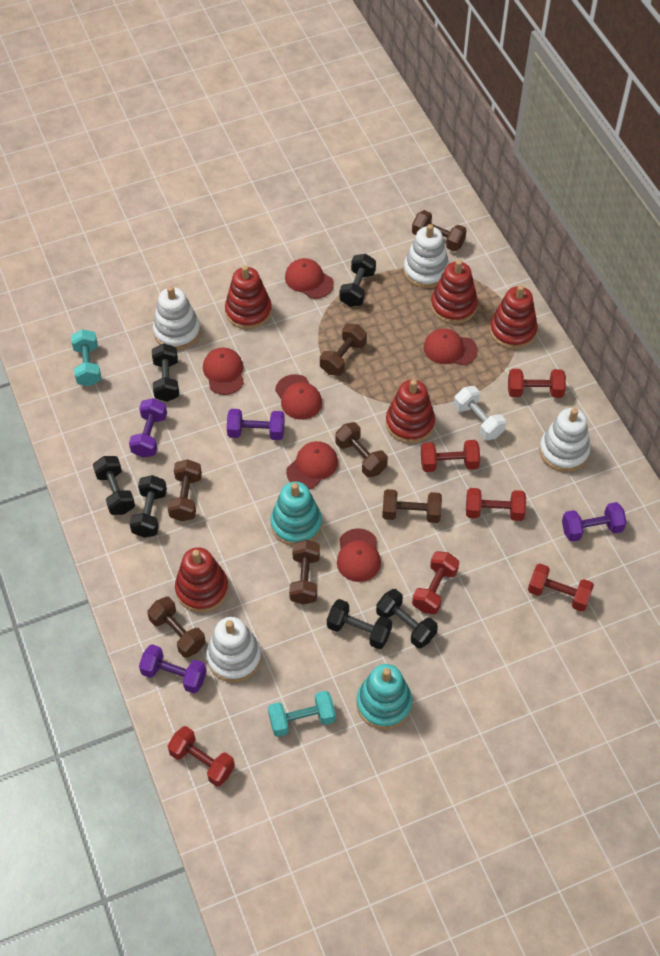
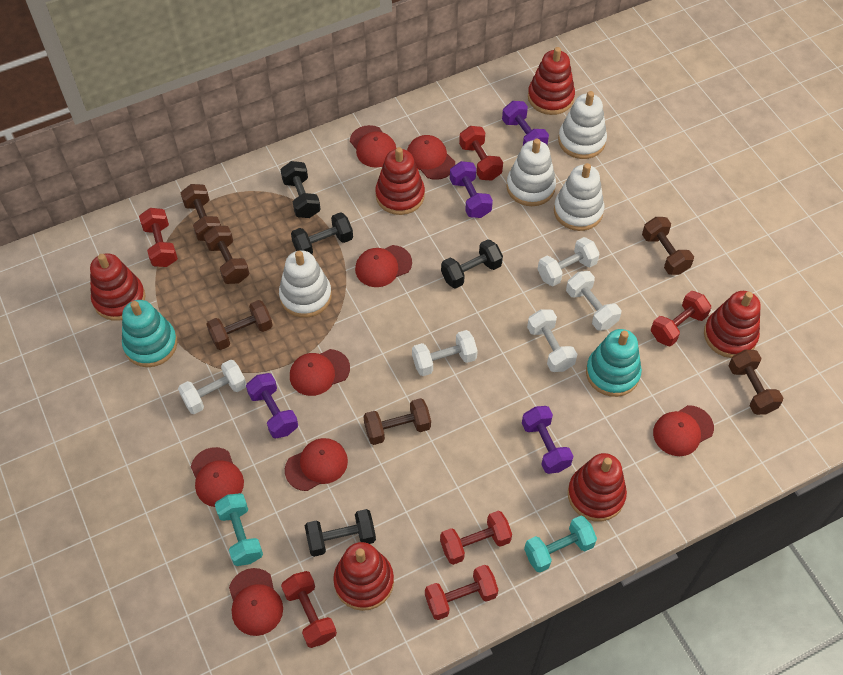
black dumbbell: [93,456,135,515] [129,475,167,538] [152,344,179,402] [327,599,392,649] [339,254,376,307] [376,589,438,648] = 6 -> [280,161,321,218] [291,212,353,254] [305,509,376,557] [441,239,503,289] = 4
brown dumbbell: [147,597,206,658] [168,459,202,521] [289,540,320,605] [320,323,367,376] [335,422,388,477] [382,489,442,523] [412,210,467,251] = 7 -> [181,184,221,241] [204,226,249,284] [206,300,273,350] [363,398,431,445] [642,217,694,275] [729,350,783,415] = 6
red cap: [203,348,244,395] [275,374,322,420] [285,258,334,299] [286,441,338,489] [337,528,381,582] [424,328,478,365] = 6 -> [191,447,244,507] [229,568,283,636] [285,438,348,491] [290,349,350,396] [350,125,396,168] [355,245,412,287] [407,135,455,180] [653,405,714,456] = 8
red stacking toy: [175,547,229,613] [225,265,272,330] [386,379,435,444] [431,260,478,324] [490,285,538,349] = 5 -> [90,253,146,321] [333,542,394,611] [375,147,425,215] [528,47,575,115] [568,453,627,521] [704,291,761,358] = 6
white dumbbell: [454,386,506,440] = 1 -> [178,359,246,414] [412,330,478,376] [527,309,577,372] [538,237,600,286] [566,271,621,331] = 5

